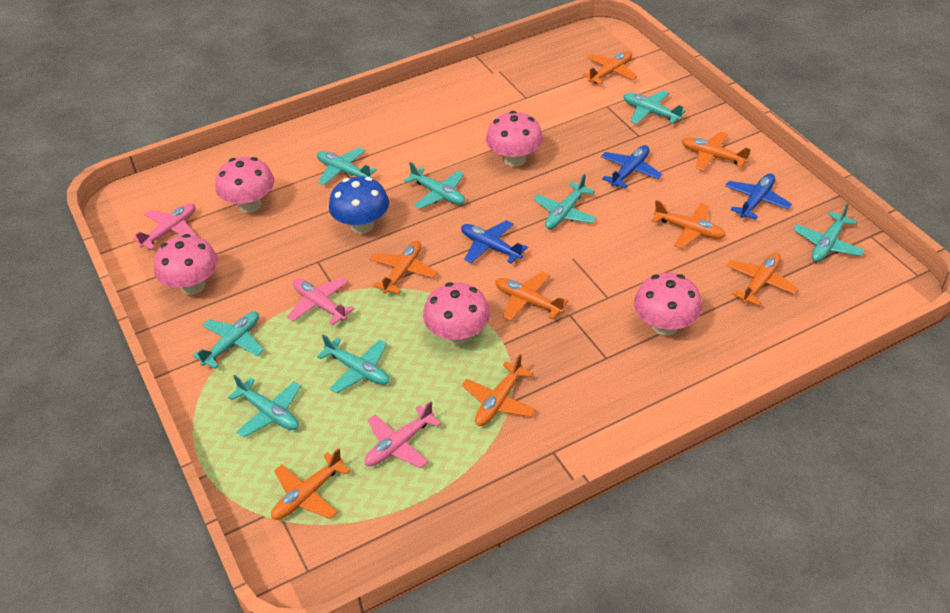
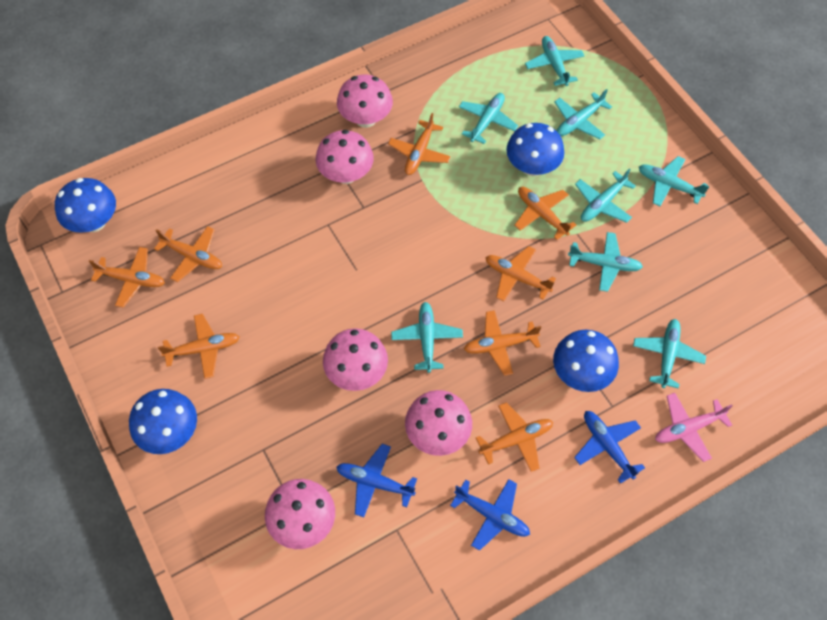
blue mushroom: [329,176,389,234] = 1 -> [55,178,116,233] [129,389,197,454] [506,123,564,176] [553,330,619,392] = 4
pink plane: [133,203,197,250] [287,277,355,325] [365,401,441,468] = 3 -> [655,393,732,462] = 1

